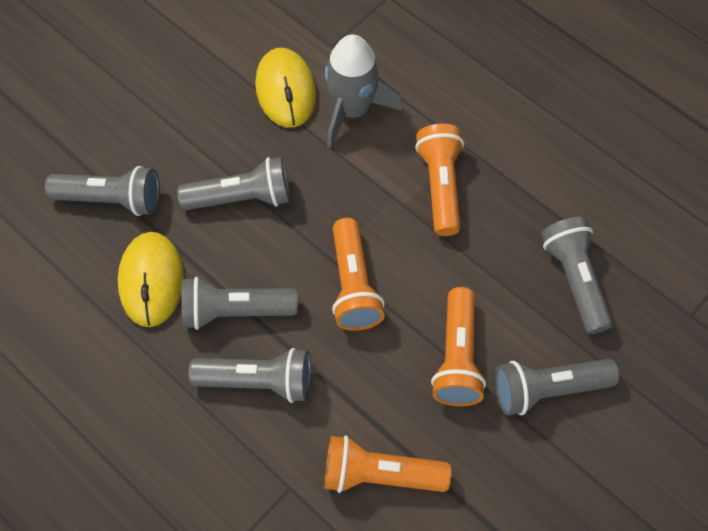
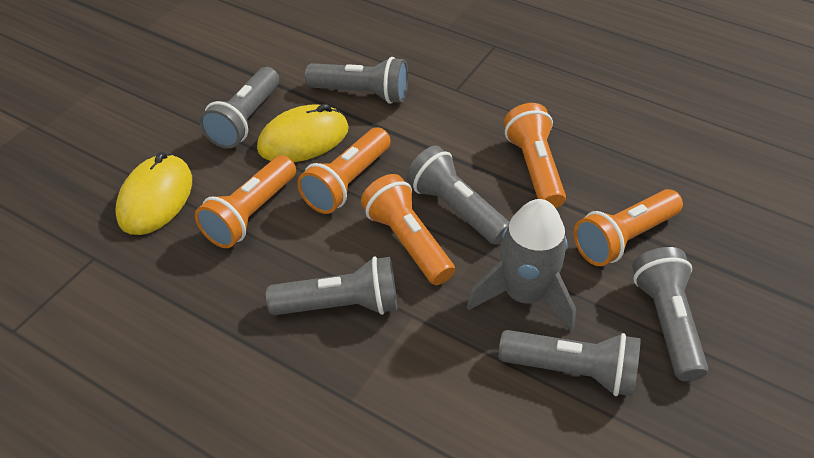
orange flashlight: [324,436,451,493] [332,218,385,331] [415,124,464,236] [431,287,486,406] = 4 -> [195,155,296,248] [297,127,391,214] [361,174,455,285] [504,103,566,208] [574,189,683,266] = 5

